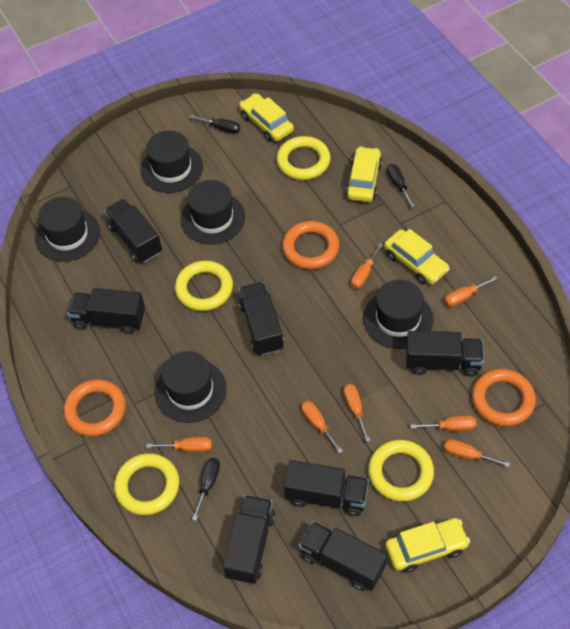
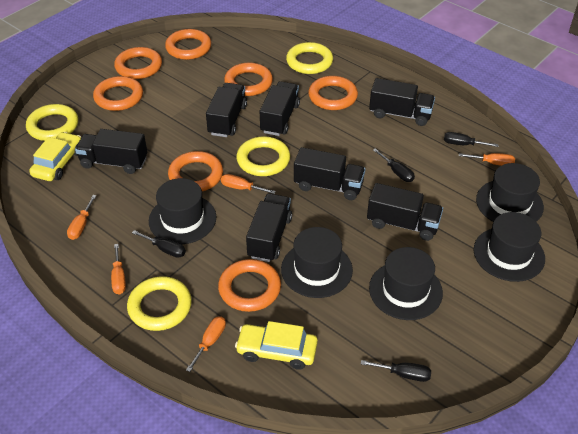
black screwdriver: [189,115,240,134] [192,458,220,521] [387,164,415,207] = 3 -> [132,230,186,258] [361,360,431,382] [373,148,415,182] [444,132,499,147] = 4
orange ring: [63,379,126,437] [282,221,339,270] [472,369,536,426] = 3 -> [93,76,143,111] [114,47,162,79] [165,29,211,60] [168,151,223,191] [218,259,281,312] [224,63,273,96] [308,76,358,110] = 7
orange screwdriver: [146,437,212,452] [301,401,343,453] [344,384,371,442] [351,243,383,289] [410,416,476,431] [444,276,498,307] [444,439,510,467] = 7 -> [67,195,96,240] [111,244,126,294] [186,316,226,372] [221,174,276,194] [459,153,515,166] = 5
yellow car: [240,93,294,142] [346,146,382,202] [384,229,450,284] [385,518,470,573] = 4 -> [29,132,81,181] [235,321,318,370] = 2

